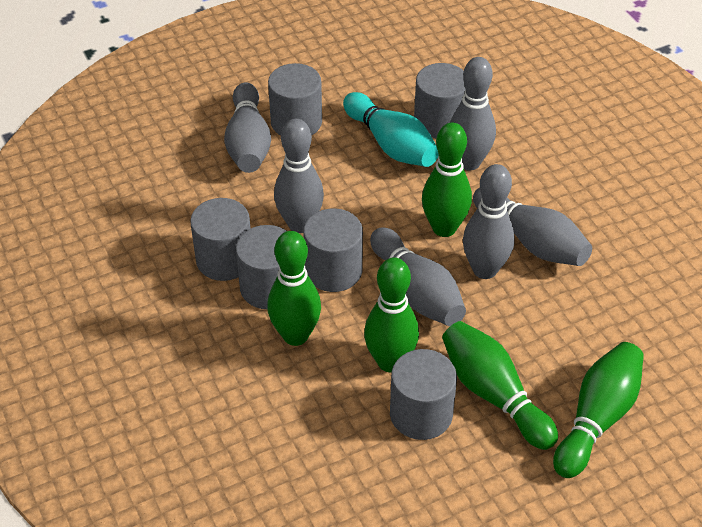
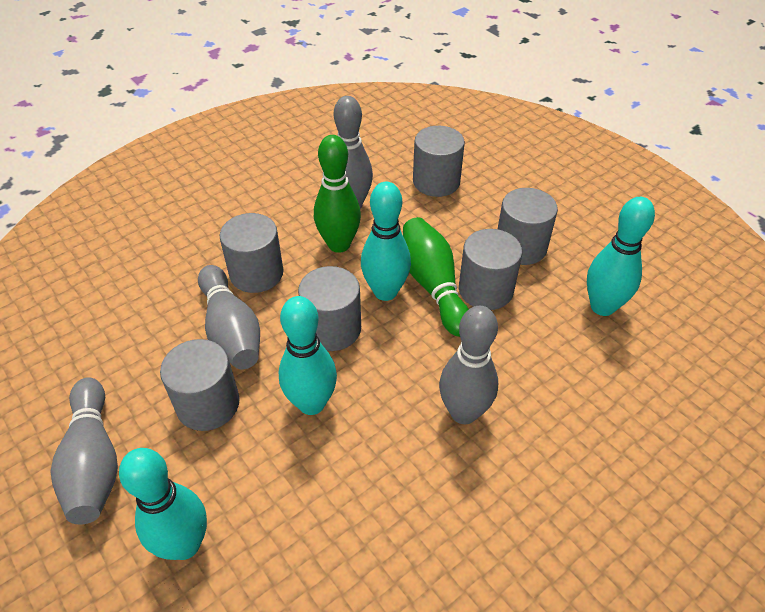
green bowling pin: [267,231,321,346] [364,257,419,372] [422,123,472,237] [442,321,558,450] [553,342,644,478] = 5 -> [314,135,361,253] [403,217,469,337] = 2
grey bowling pin: [224,82,271,173] [274,119,324,233] [370,228,466,326] [450,57,496,171] [463,164,515,279] [473,188,592,266] = 6 -> [50,377,118,524] [198,265,260,369] [333,96,373,209] [439,306,498,424] = 4
turquoise bowling pin: [343,92,439,167] = 1 -> [119,448,207,560] [279,296,337,415] [361,182,411,301] [587,197,655,316] = 4

